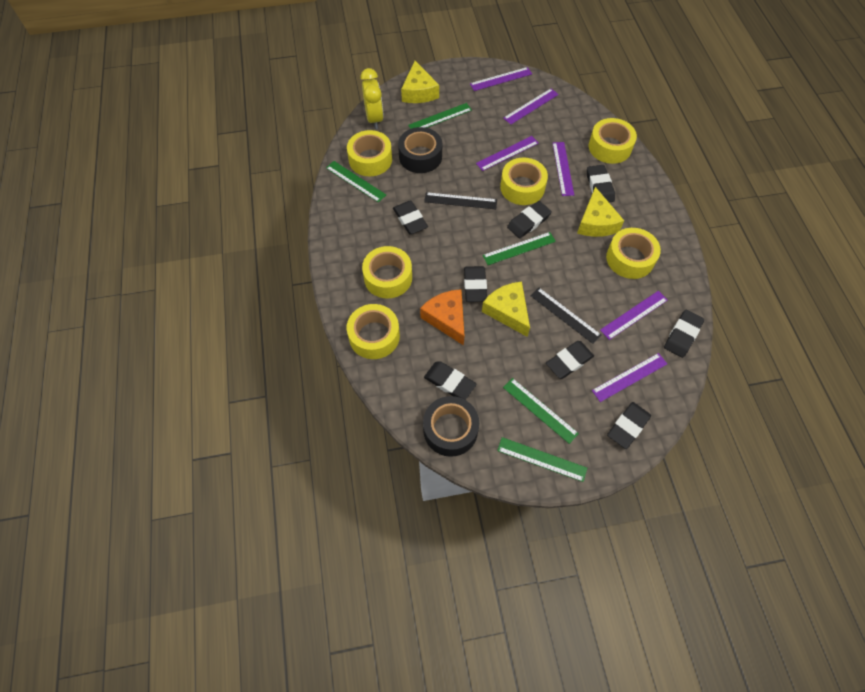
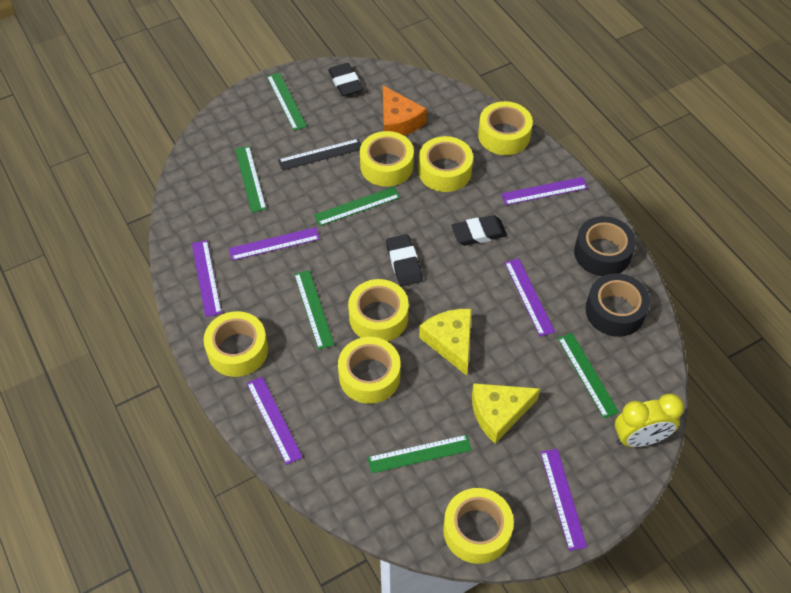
black eraser: [393,200,428,234] [424,362,476,400] [464,266,487,302] [507,201,552,238] [546,341,594,379] [587,165,615,202] [607,402,651,449] [664,310,704,358] = 8 -> [328,63,363,96] [386,234,423,286] [451,215,507,246] = 3
black ruler: [424,192,497,209] [530,288,601,344] = 2 -> [278,139,361,170] = 1
green ruler: [326,161,386,203] [408,103,472,129] [482,232,556,265] [497,437,587,482] [503,378,579,444] = 5 -> [235,146,266,213] [267,72,307,131] [294,270,334,350] [314,187,400,226] [368,435,472,473] [558,333,619,418] = 6
yellow cheese: [401,61,439,103] [482,281,530,337] [577,187,624,237] = 3 -> [419,309,472,376] [472,383,540,444] = 2
yellow tape: [347,130,392,176] [347,304,400,359] [362,246,412,299] [500,158,548,205] [589,118,637,164] [606,228,661,279] = 6 -> [204,311,268,377] [338,337,401,404] [348,279,409,342] [360,131,414,187] [418,136,473,192] [443,488,514,564] [478,101,533,155] = 7

